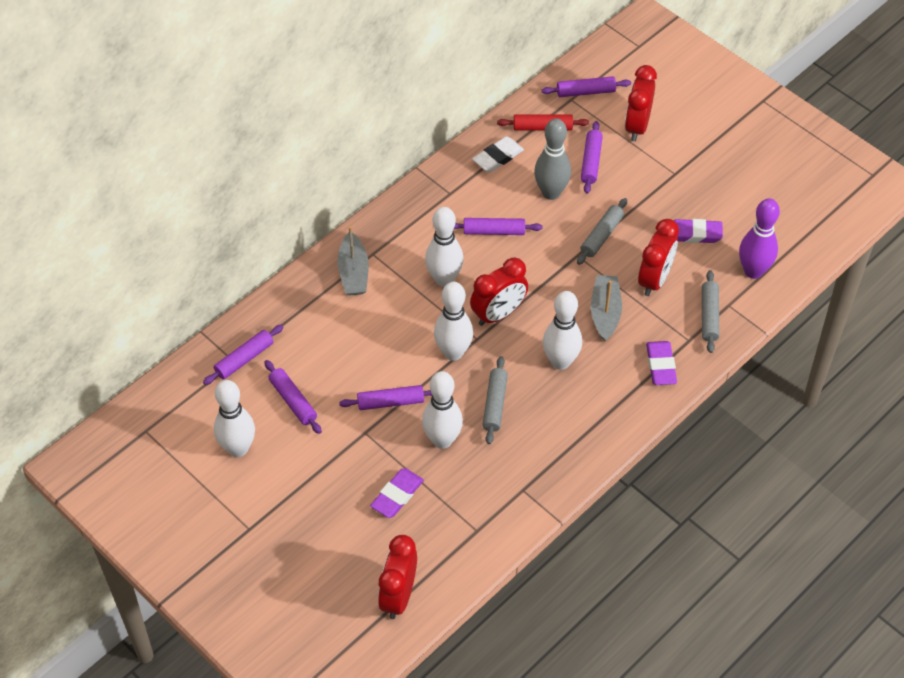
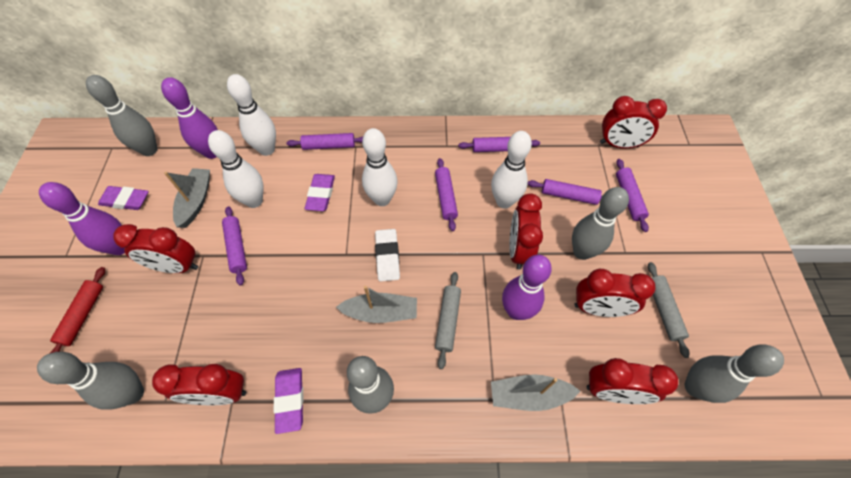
grey boat: [337,226,369,295] [591,275,622,341] = 2 -> [164,168,210,228] [336,286,417,323] [491,374,580,411] = 3
grey bowling pin: [534,118,571,200] = 1 -> [37,352,144,410] [86,75,158,156] [347,356,394,414] [572,187,629,260] [685,345,784,403] = 5
grey rolling pin: [483,356,508,444] [577,198,627,265] [702,270,719,353] = 3 -> [435,272,461,369] [648,262,690,358] = 2
purple bowling pin: [739,198,780,279] = 1 -> [39,182,125,255] [161,77,218,159] [502,255,552,320] = 3
red clock: [378,535,417,619] [470,258,528,326] [625,65,657,142] [638,219,679,296] = 4 -> [113,224,198,273] [152,364,246,405] [509,193,543,270] [574,269,655,317] [587,358,678,404] [600,96,667,148] = 6
white bowling pin: [214,380,255,457] [422,371,463,449] [425,207,463,287] [434,282,473,361] [543,291,582,370] = 5 -> [208,130,264,208] [227,74,276,156] [362,128,398,206] [491,131,532,209] = 4

